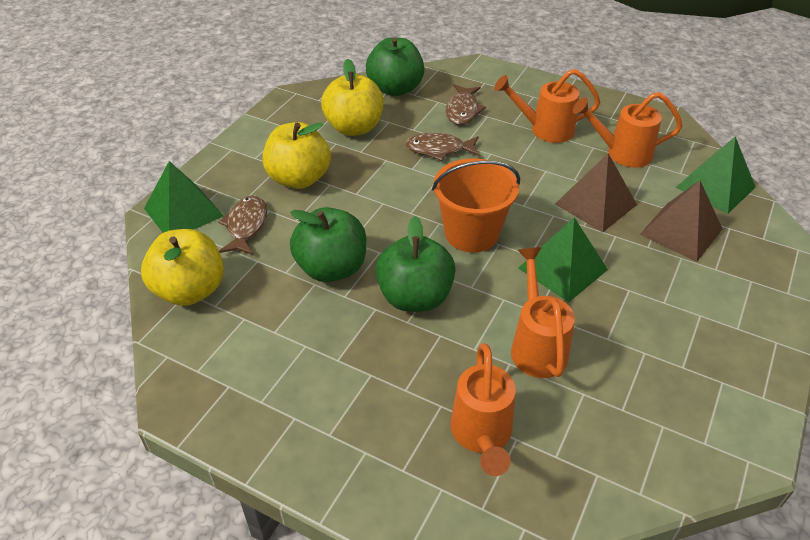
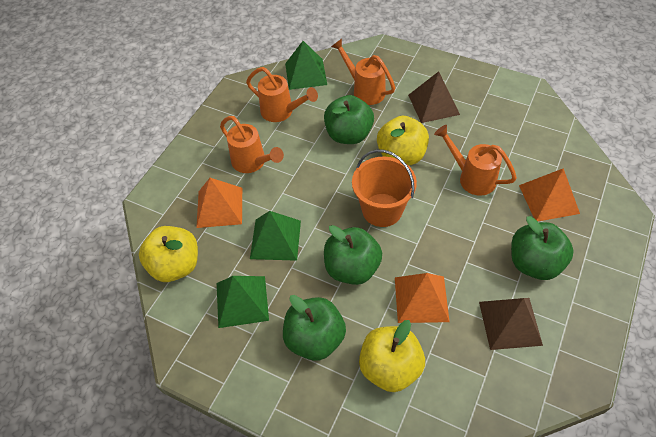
brown fish: [218,195,267,255] [405,133,480,161] [446,84,486,125] = 3 -> none = 0
green apple: [290,207,366,282] [366,37,424,96] [375,216,455,312] = 3 -> [283,295,346,361] [324,95,374,144] [324,225,382,285] [511,216,574,280] = 4
orange pyramid: none = 0 -> [196,178,242,228] [395,273,450,323] [519,168,580,221] = 3

